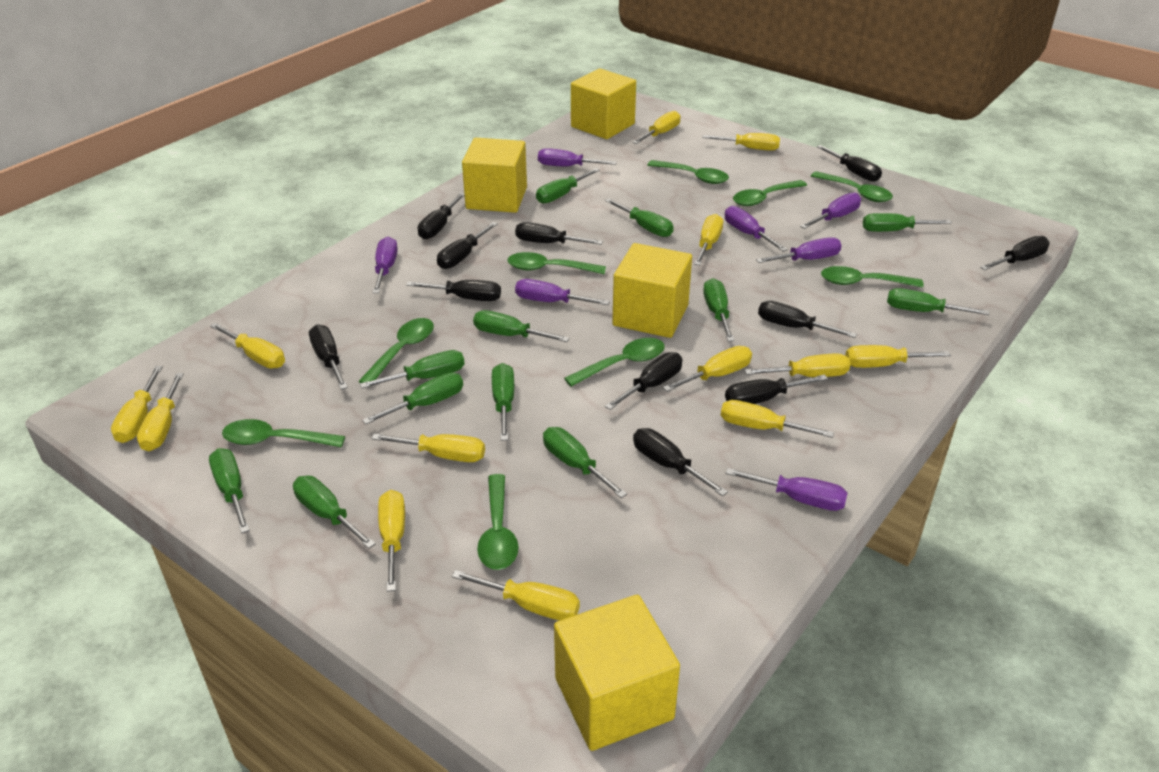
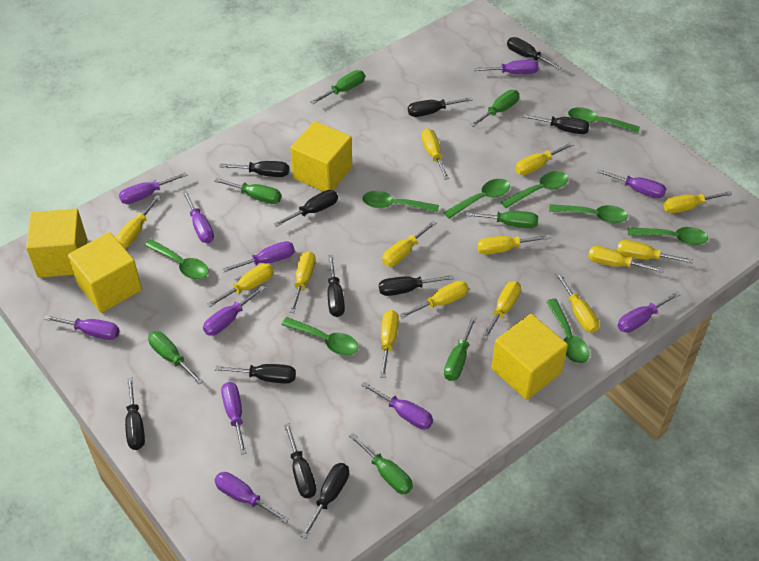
green screwdriver: [209,448,250,533] [293,476,376,549] [360,350,465,389] [362,372,463,425] [473,310,570,342] [492,363,514,441] [536,168,600,204] [543,427,627,498] [605,198,674,237] [703,278,735,341] [863,213,952,232] [887,288,989,315] = 12 -> [148,331,203,385] [214,178,281,204] [310,70,365,104] [349,433,413,494] [444,316,477,381] [465,211,538,228] [470,90,519,127] = 7
purple screwdriver: [372,237,398,293] [515,279,610,305] [538,148,617,166] [725,206,788,252] [725,468,848,511] [756,237,842,263] [800,192,861,229] = 7 -> [44,315,120,340] [119,172,187,204] [182,190,214,243] [203,286,265,336] [214,472,289,523] [221,382,247,455] [222,241,295,272] [361,382,433,429] [474,60,539,74] [597,169,666,198] [618,292,680,333] = 11
yellow screwdriver: [111,366,163,443] [137,373,184,451] [210,323,285,369] [371,434,485,462] [378,490,405,592] [452,570,580,621] [632,111,681,144] [663,346,752,392] [694,214,723,265] [702,133,780,151] [721,400,834,438] [745,353,851,377] [845,345,951,368] = 13 -> [116,195,161,248] [207,264,273,308] [289,251,316,313] [380,310,399,378] [382,221,436,267] [399,281,469,318] [421,128,449,180] [477,235,550,255] [482,281,521,340] [515,142,574,175] [555,272,599,333] [588,246,664,273] [617,240,693,263] [663,191,732,213] = 14

